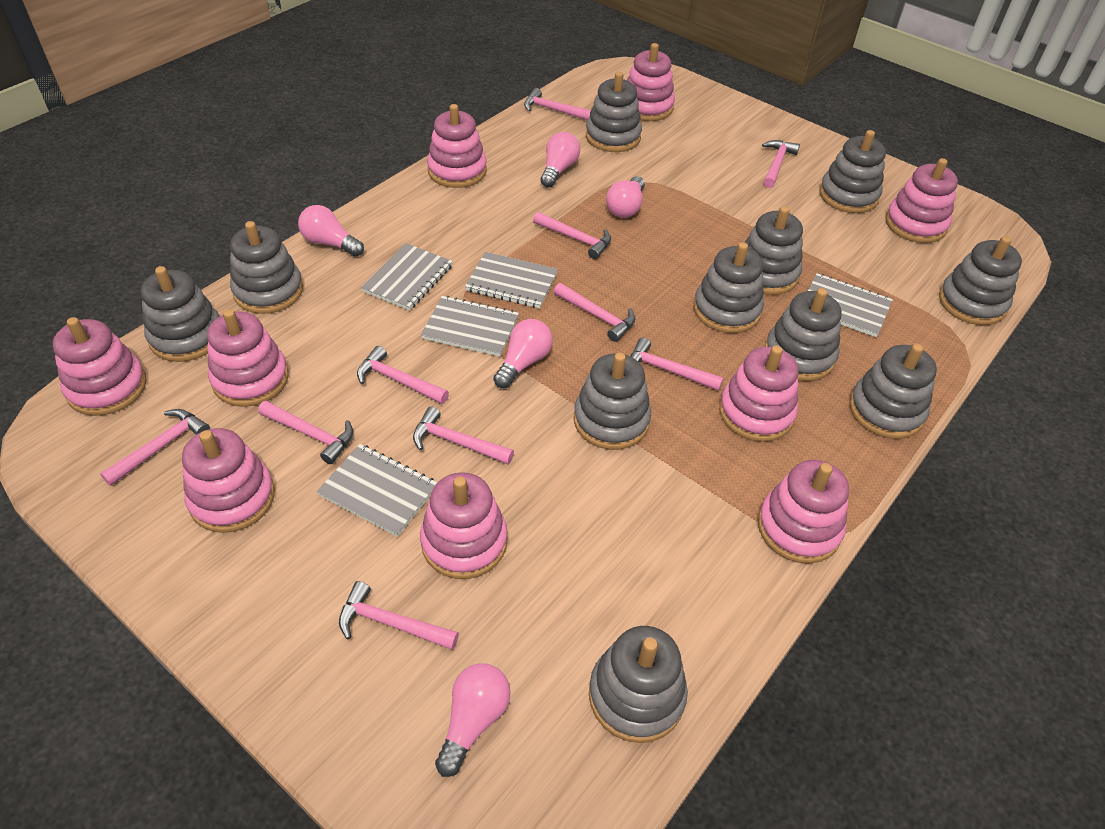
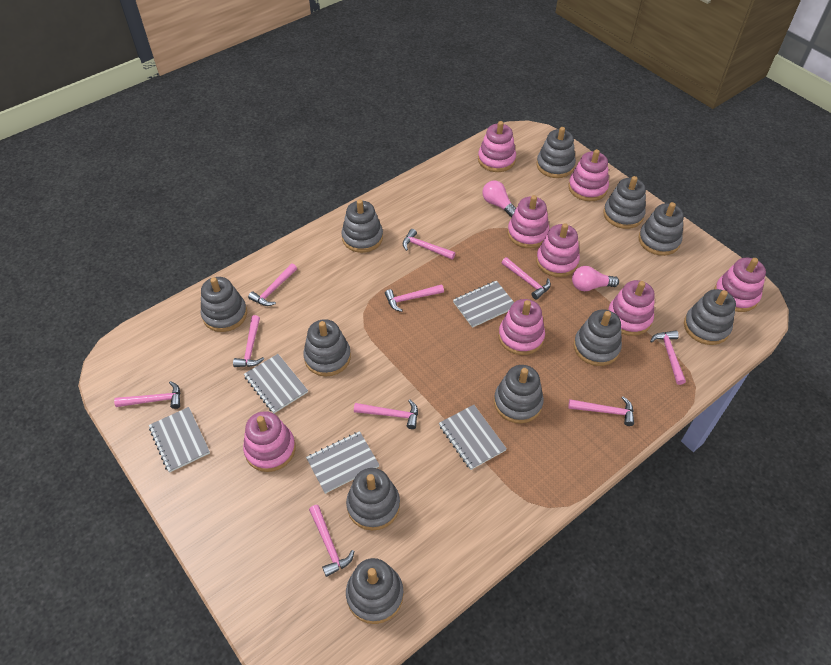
pink light bulb: [298,205,364,257] [435,663,511,777] [493,319,553,388] [540,132,580,187] [606,176,645,218] = 5 -> [482,180,516,217] [572,266,619,291] = 2
pink stacking toy: [53,317,147,416] [182,428,275,533] [207,309,289,407] [420,472,507,579] [427,104,487,188] [627,43,675,121] [719,346,798,442] [758,460,849,564] [885,158,958,243] = 9 -> [243,411,296,472] [478,121,516,172] [498,299,545,355] [508,195,550,248] [536,223,580,277] [568,149,609,201] [608,280,655,336] [714,258,766,312] = 8

